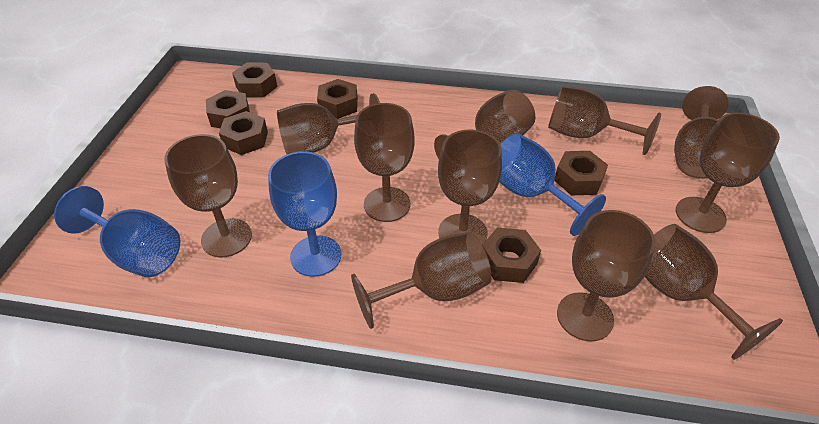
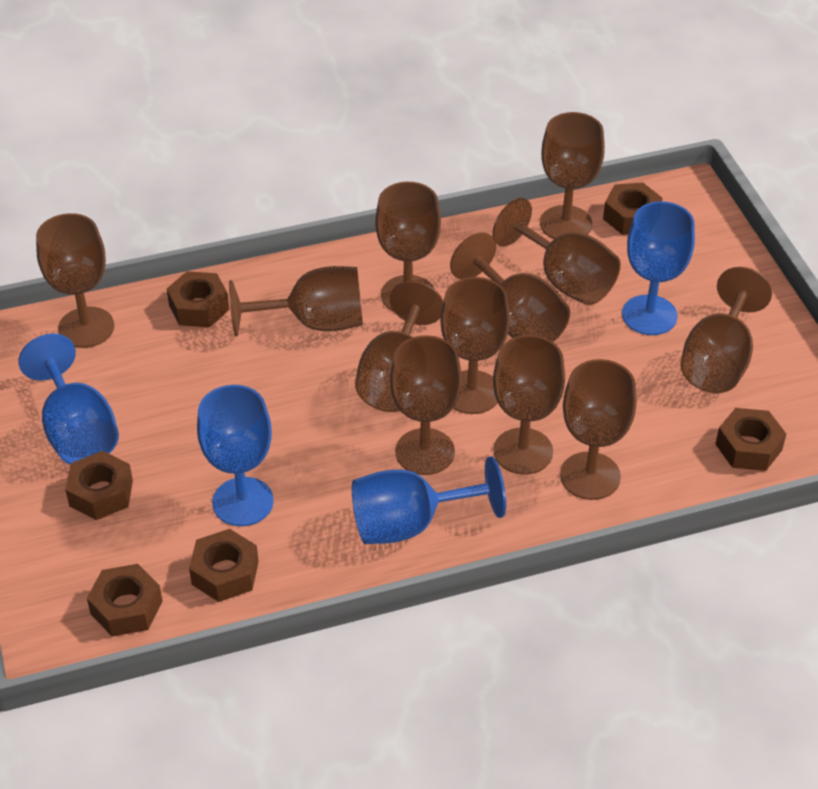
blue goblet: [54,186,180,277] [268,151,341,277] [499,133,606,236] = 3 -> [18,334,119,465] [197,385,274,526] [352,456,506,544] [622,201,695,335] = 4
brown goblet: [164,134,252,257] [277,93,380,154] [351,231,491,329] [354,103,415,222] [434,90,535,159] [438,129,502,245] [548,85,661,155] [557,210,655,341] [645,224,783,360] [674,86,729,179] [676,113,780,233] = 11 -> [36,213,114,348] [229,266,363,336] [355,281,443,412] [375,182,441,312] [390,335,462,475] [440,277,510,414] [450,233,570,342] [492,198,621,305] [493,335,565,475] [540,112,605,239] [560,359,637,500] [680,267,772,393] = 12

